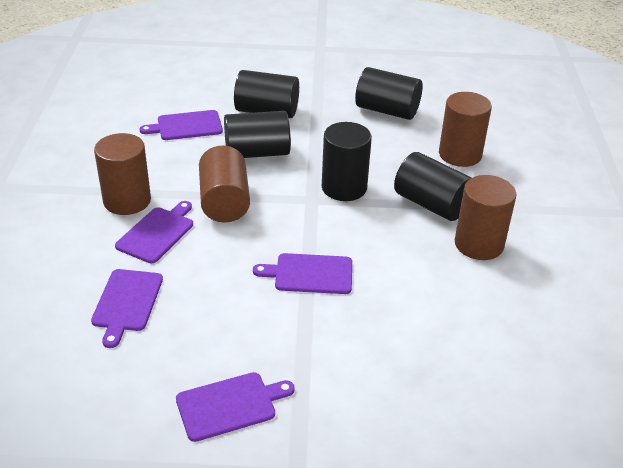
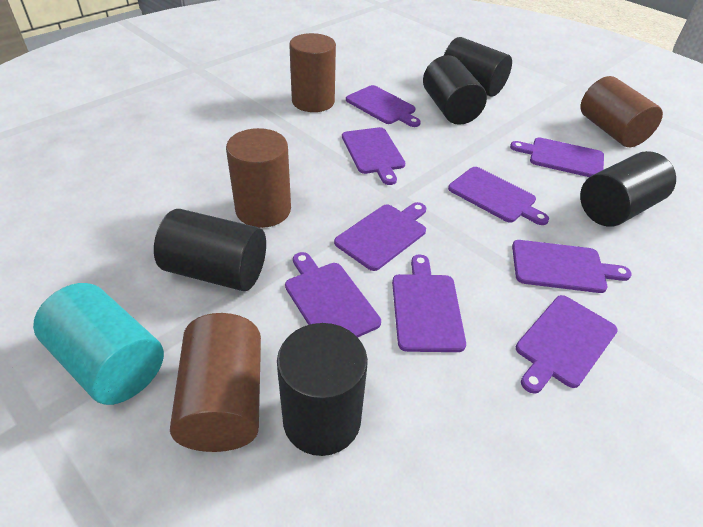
purple cutting board: [91,269,163,348] [115,201,193,263] [140,110,223,140] [176,372,295,442] [253,253,352,294] = 5 -> [285,252,381,338] [334,202,426,271] [342,127,405,185] [346,85,421,127] [392,254,466,352] [448,167,549,225] [510,137,604,177] [512,240,632,293] [516,295,618,394] = 9
turquoise cylinder: none = 0 -> [33,283,164,405] = 1

